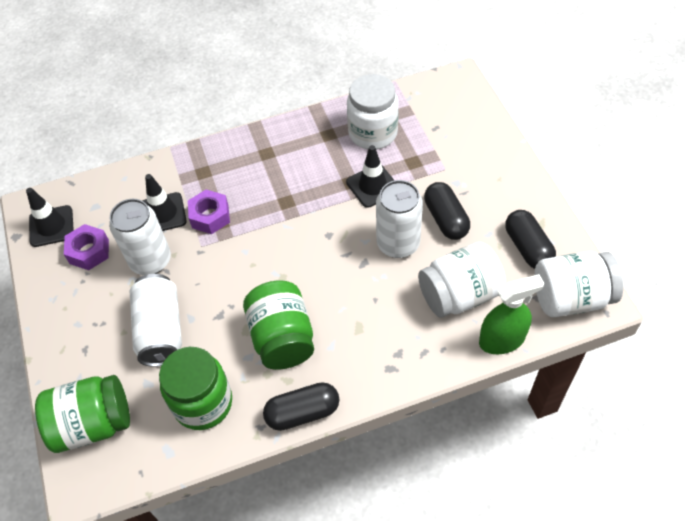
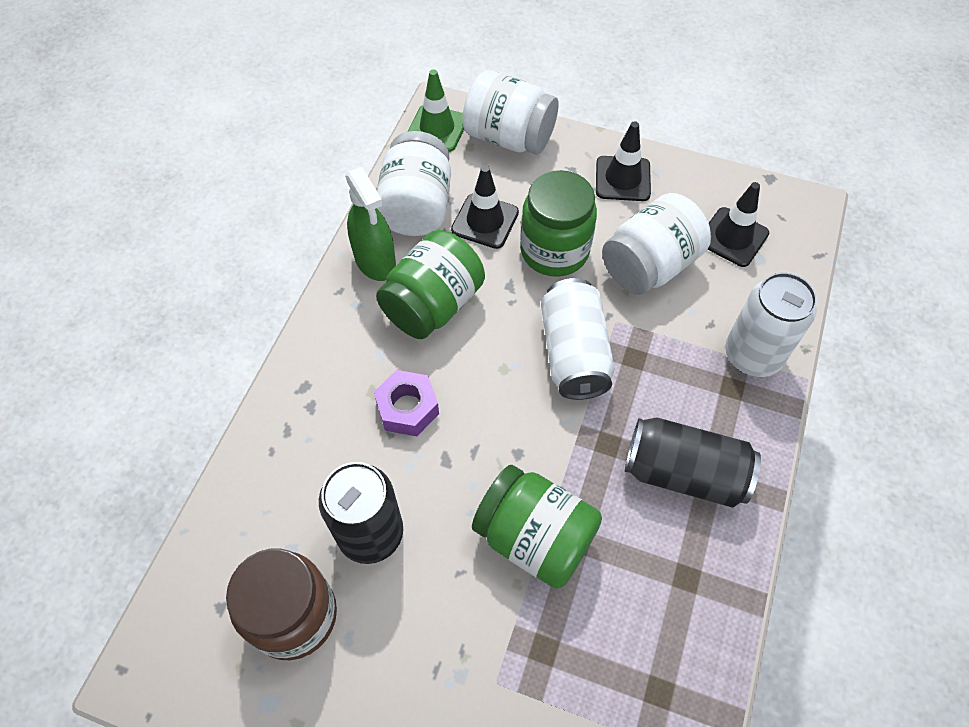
black can: none = 0 -> [319,462,403,564] [625,417,761,508] = 2
black capsule: [263,382,339,431] [424,182,470,240] [505,210,556,269] = 3 -> none = 0
brown jar: none = 0 -> [226,548,337,660] = 1
green traffic cone: none = 0 -> [407,69,464,152] = 1
purple nut: [64,224,109,270] [188,189,230,234] = 2 -> [374,370,439,436] = 1
white can: [109,199,171,275] [130,274,182,367] [376,180,423,258] = 3 -> [541,278,615,400] [725,272,817,377] = 2

